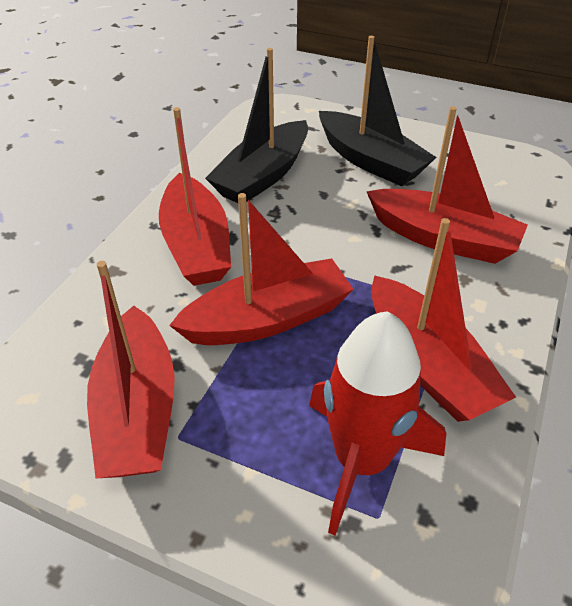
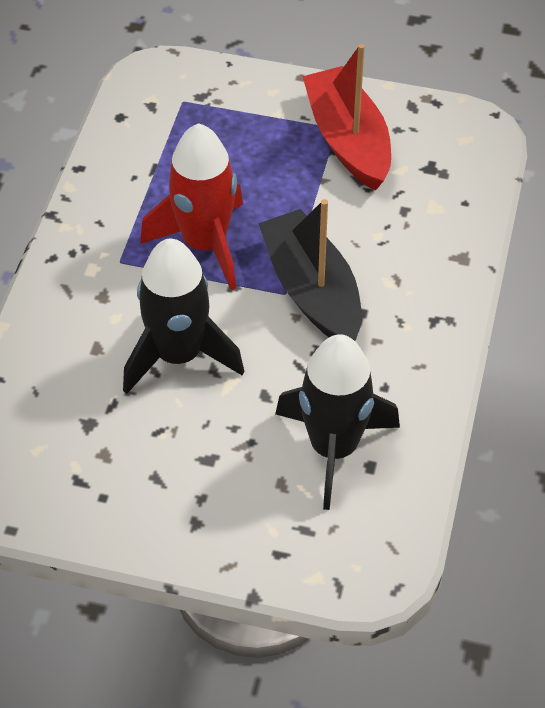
black boat: [205,48,308,203] [319,36,436,186] = 2 -> [258,199,362,341] = 1
black rocket: none = 0 -> [123,239,244,394] [275,334,400,510] = 2
red boat: [87,261,175,479] [159,107,231,286] [169,193,354,345] [366,106,528,264] [371,218,516,422] = 5 -> [302,44,391,190] = 1

